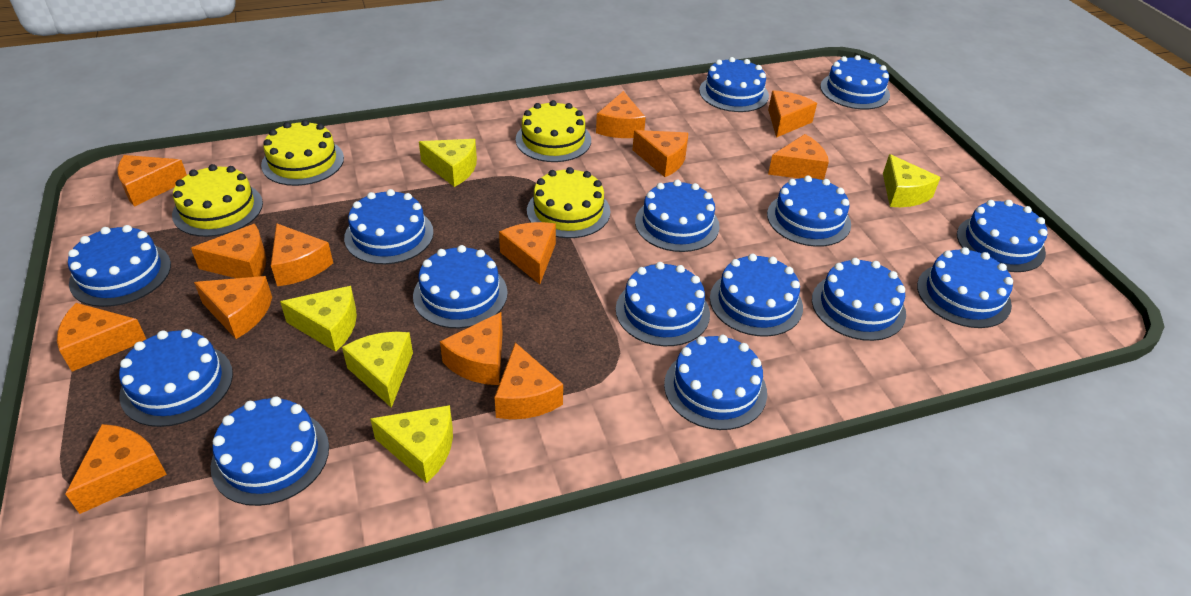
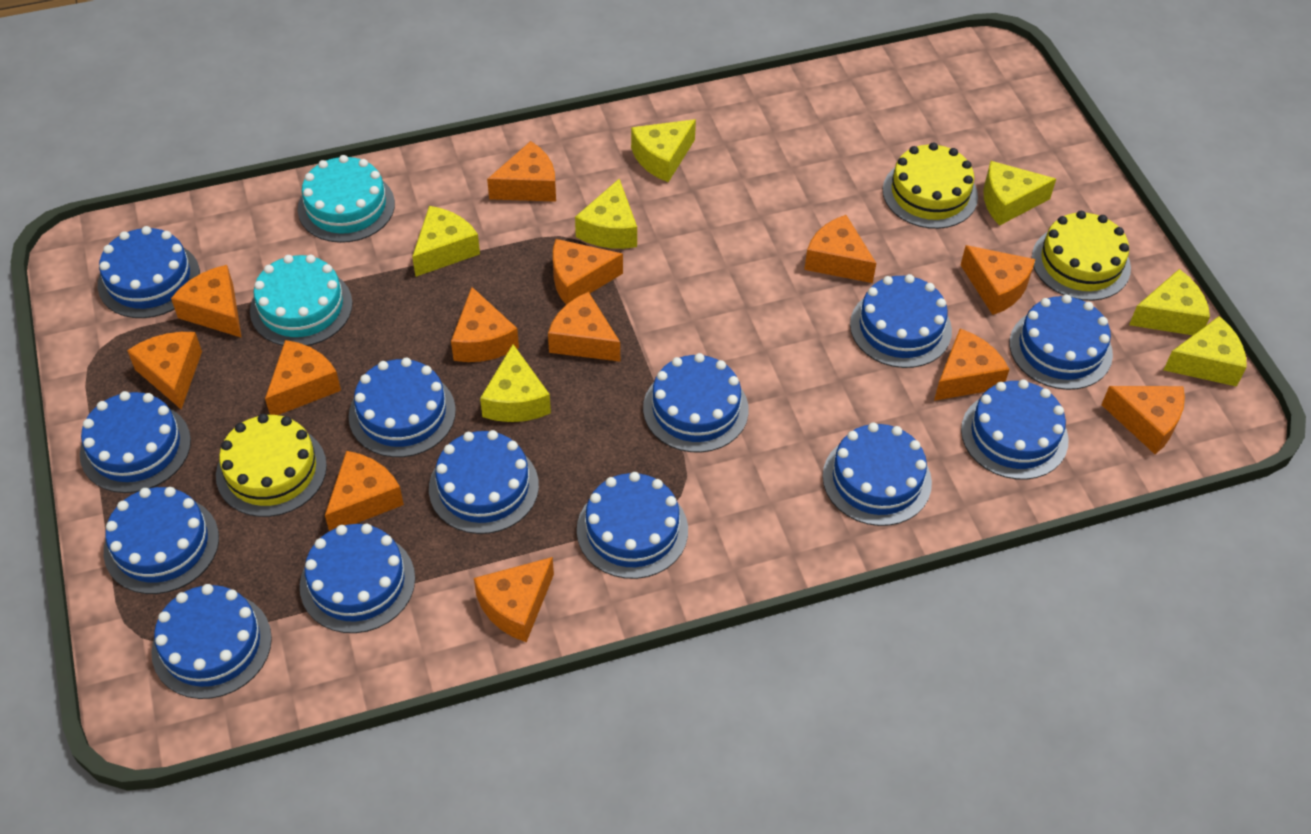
blue cake: [68,225,171,307] [119,329,233,427] [211,396,329,506] [344,189,433,264] [413,245,508,328] [616,262,710,346] [635,180,720,252] [664,335,767,430] [699,57,769,112] [710,254,803,337] [767,175,851,247] [812,258,906,341] [820,55,890,110] [917,247,1013,328] [957,200,1048,272] = 15 -> [80,391,191,493] [98,226,200,318] [104,487,219,594] [151,584,272,699] [300,524,415,633] [349,358,456,457] [429,430,539,534] [577,472,688,579] [643,353,749,453] [823,422,932,526] [850,274,952,368] [961,379,1069,480] [1010,295,1113,390] = 13
turquoise cake: none = 0 -> [250,255,353,346] [298,155,395,243] = 2
yellow cake: [172,164,263,237] [261,120,344,186] [516,100,591,162] [527,167,610,238] = 4 -> [216,414,327,517] [883,142,978,229] [1032,211,1131,301] = 3
yellow cheese: [280,286,357,352] [342,332,413,408] [370,405,453,483] [419,139,477,187] [883,154,941,207] = 5 -> [412,206,480,277] [480,344,551,422] [575,179,637,249] [631,119,696,182] [983,161,1056,226] [1129,269,1210,335] [1164,316,1247,387] = 7

